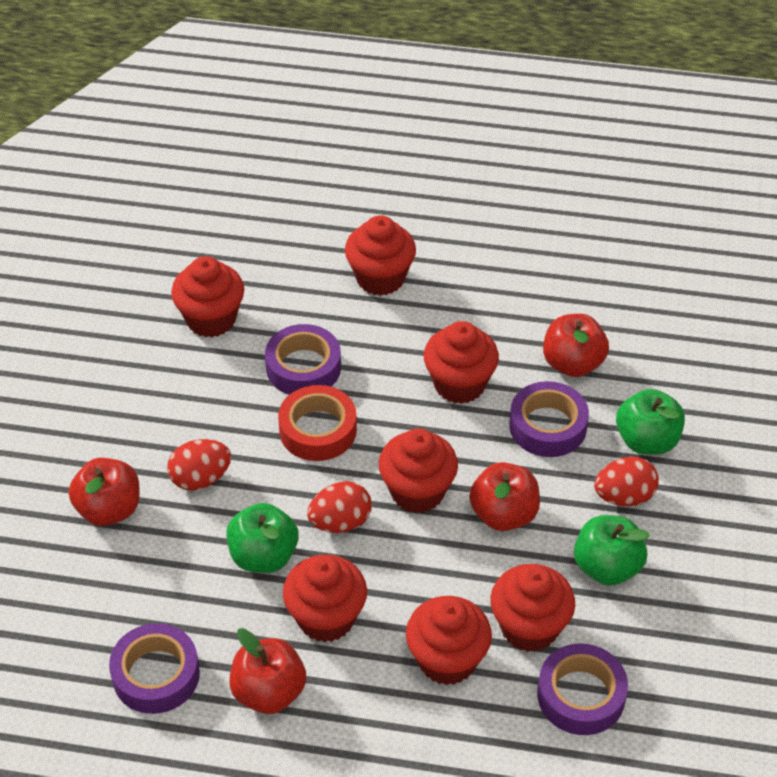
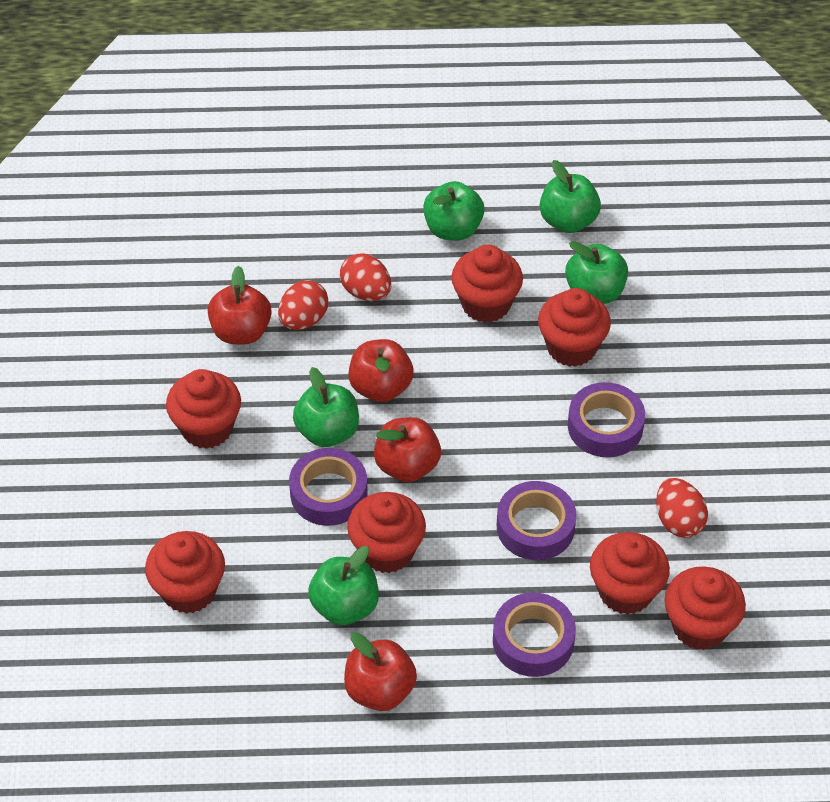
green apple: [226,503,299,573] [574,515,650,586] [616,389,685,454] = 3 -> [293,367,359,447] [308,546,379,625] [423,181,484,241] [540,160,601,233] [565,241,628,304] = 5
red tape: [278,385,357,461] = 1 -> none = 0

